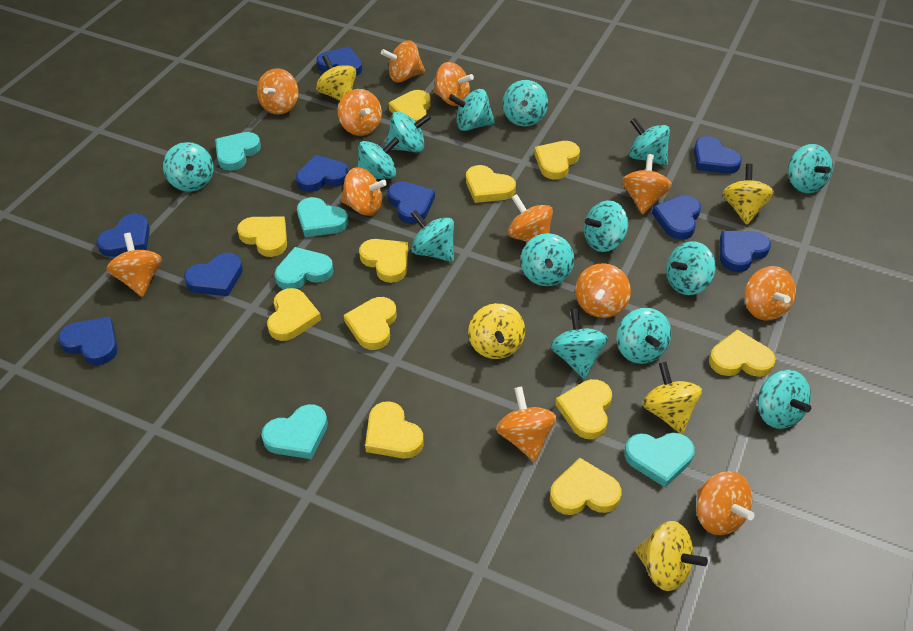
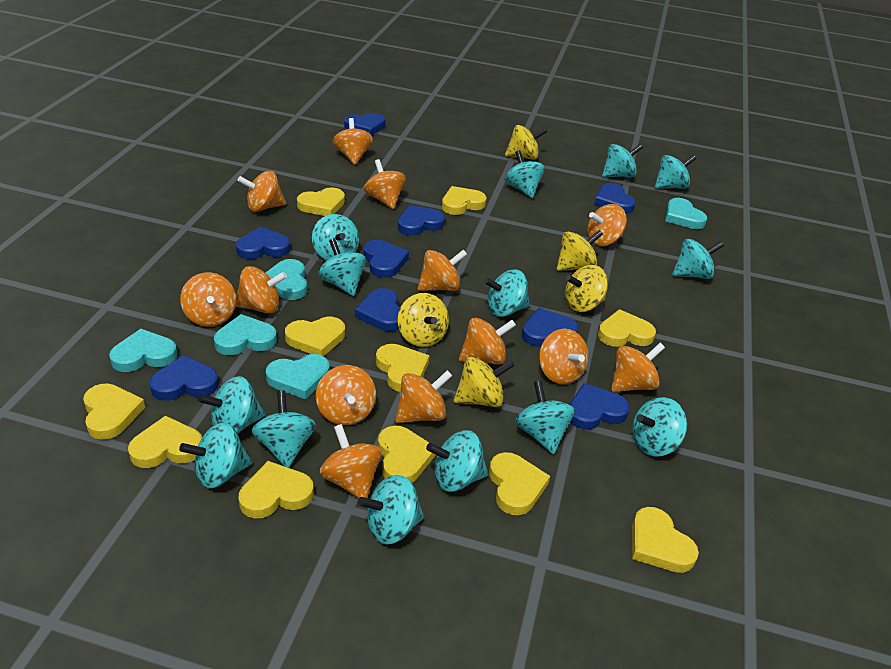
orange spinning top: [107,233,162,297] [257,68,299,115] [338,89,382,136] [341,167,387,216] [381,41,425,82] [433,62,474,106] [496,387,556,462] [508,194,553,242] [575,263,631,318] [622,154,672,214] [696,471,755,535] [744,266,796,321] = 12 -> [180,272,237,327] [236,266,287,314] [237,171,286,212] [316,365,376,425] [319,424,382,498] [333,118,373,165] [364,159,406,209] [396,370,452,423] [418,249,467,291] [459,318,516,365] [539,329,589,384] [587,204,627,246] [611,343,665,392] = 13

